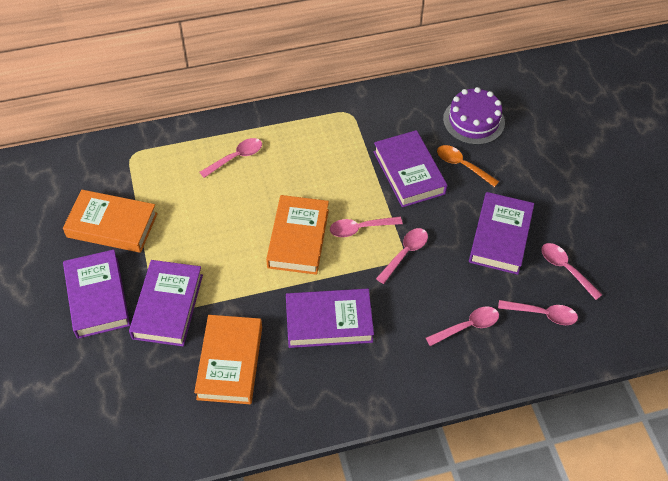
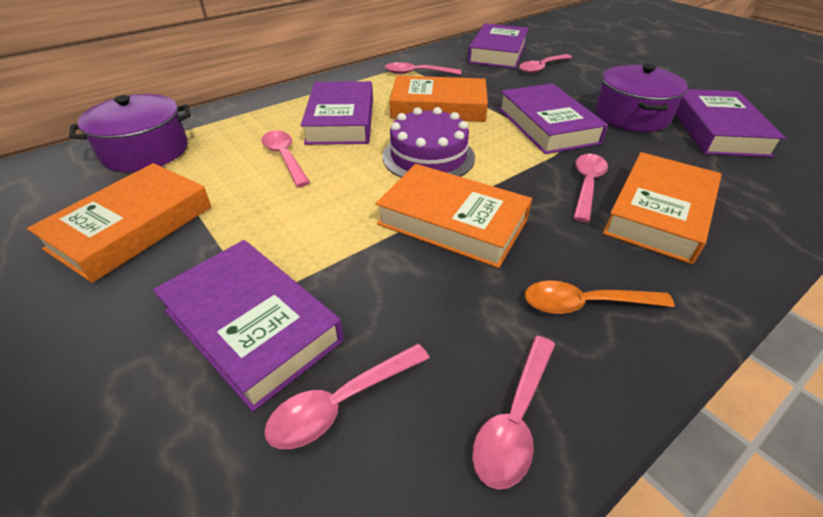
orange book: [63,190,158,253] [194,315,262,404] [266,195,329,275] = 3 -> [27,163,212,283] [376,164,532,268] [390,76,488,122] [603,152,721,264] = 4
purple pot: none = 0 -> [69,94,191,172] [595,64,688,132] = 2

